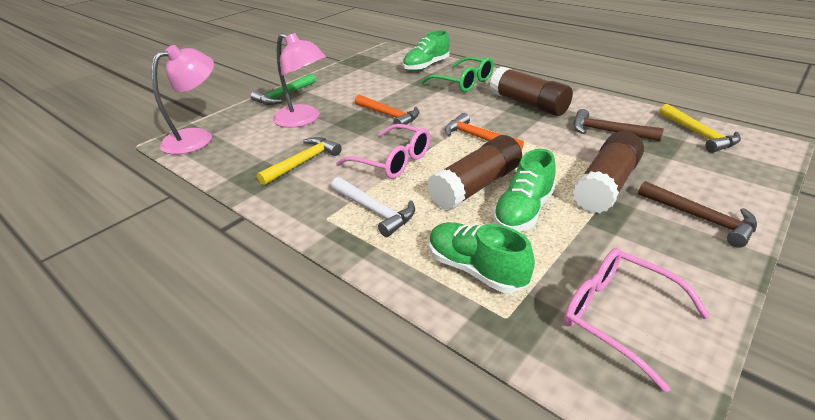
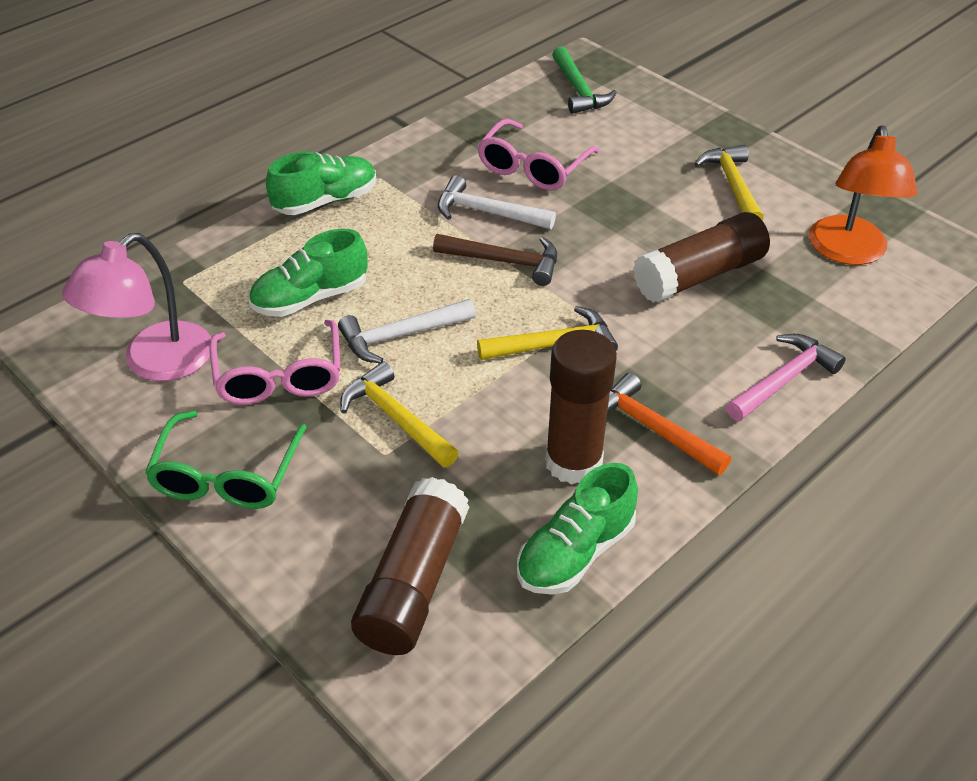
brown hammer: [573,109,664,141] [638,181,757,248] = 2 -> [433,234,557,286] = 1
orange hammer: [355,95,419,129] [445,113,524,150] = 2 -> [606,373,731,475] = 1
orange lamp: none = 0 -> [809,125,917,265] = 1
pink hammer: none = 0 -> [726,334,846,421] = 1
pink lamp: [152,45,214,154] [273,33,326,128] = 2 -> [62,233,212,381] = 1
white hammer: [331,177,415,237] = 1 -> [338,299,476,363] [438,175,556,229] = 2
yellow hammer: [257,137,342,185] [659,104,741,153] = 2 -> [340,362,459,468] [477,306,618,360] [695,145,764,220] = 3

